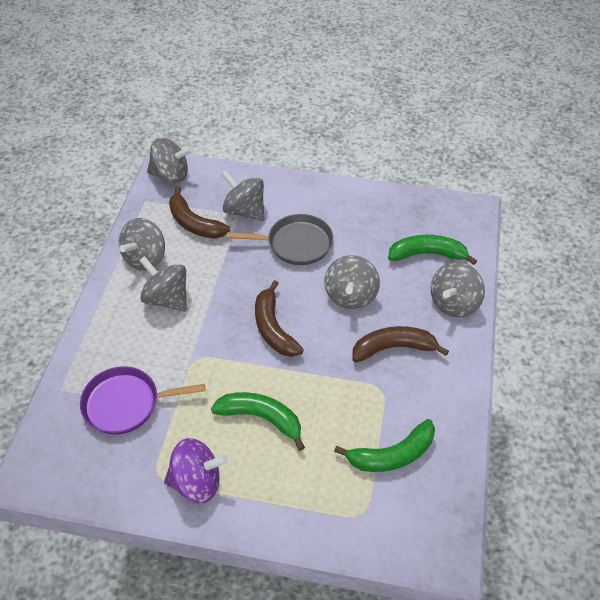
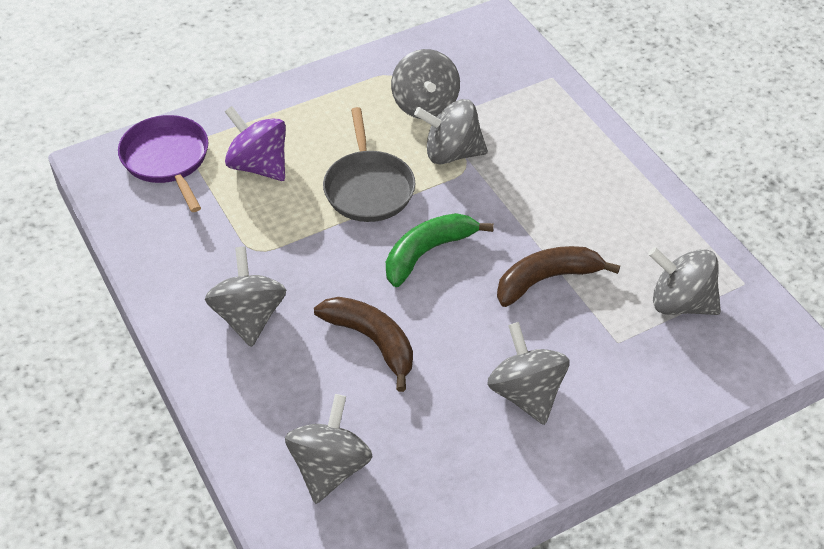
brown banana: [169,186,230,239] [255,280,304,357] [352,326,449,362] = 3 -> [314,297,413,392] [497,246,620,307] = 2
green banana: [211,392,305,451] [334,419,435,472] [388,235,477,265] = 3 -> [386,213,494,287] = 1

